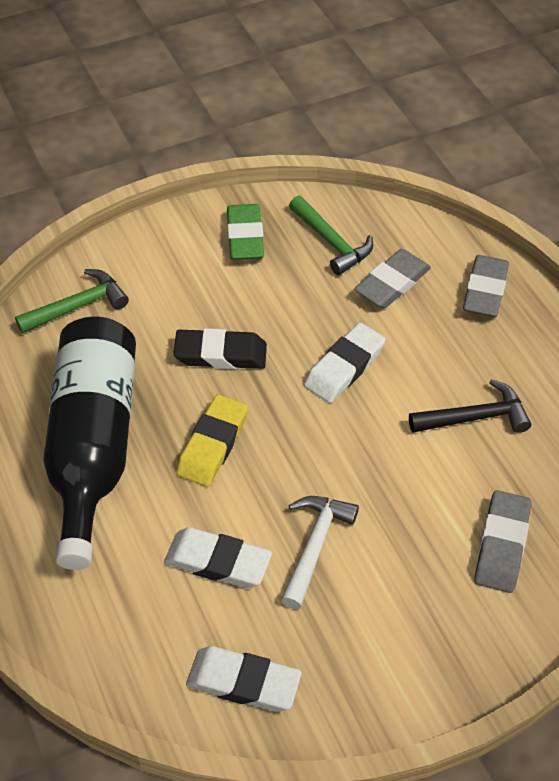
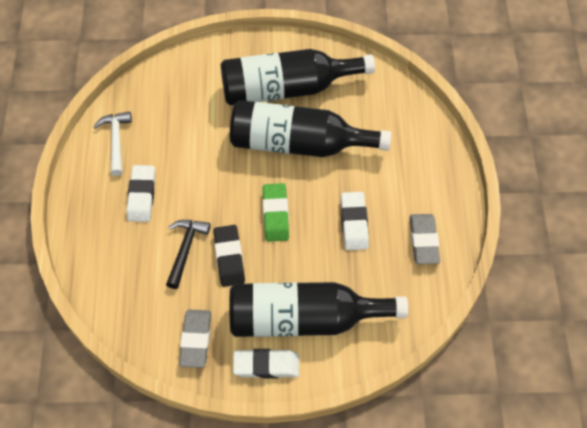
black bottle: [43,317,136,570] = 1 -> [221,49,375,106] [229,282,408,337] [230,100,391,157] = 3
green hammer: [15,269,129,334] [289,196,373,275] = 2 -> none = 0
grey eraser: [354,249,431,308] [463,255,509,317] [474,490,531,593] = 3 -> [179,310,211,368] [410,214,440,264] = 2
yellow eraser: [176,395,248,487] = 1 -> none = 0

